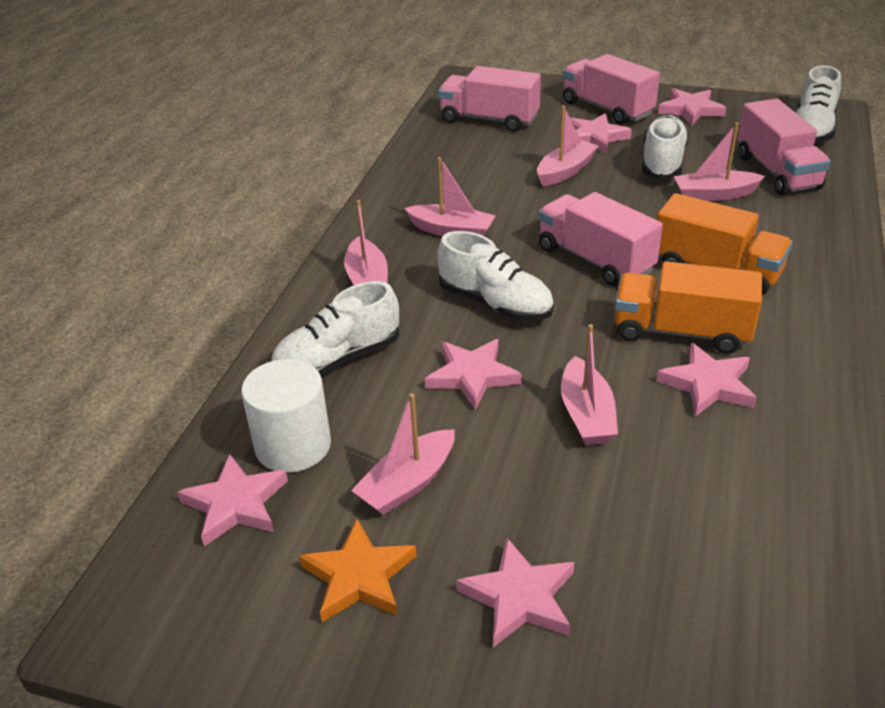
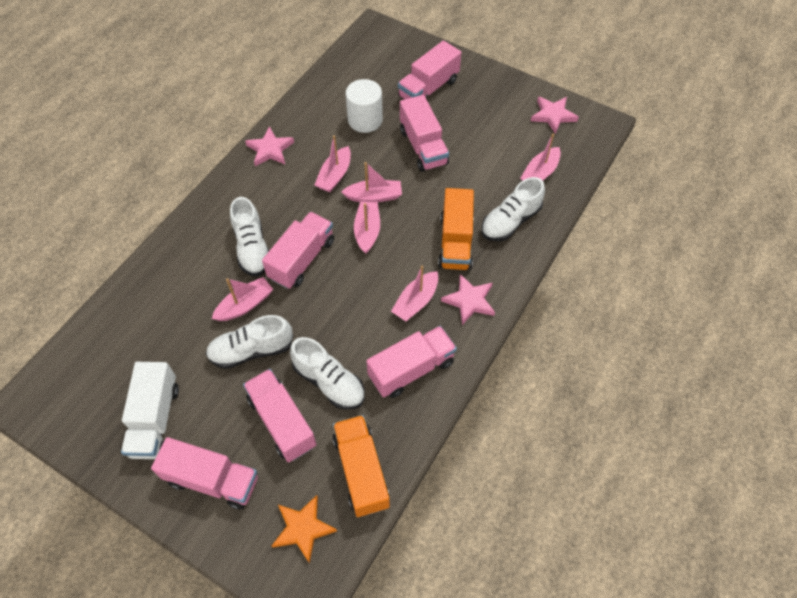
pink star: [177,454,288,546] [425,339,521,410] [457,538,574,648] [570,113,632,154] [657,343,757,417] [658,88,726,125] = 6 -> [245,126,294,166] [441,274,495,325] [531,96,579,134] = 3
pink truck: [438,66,541,132] [538,192,663,286] [563,54,660,125] [737,99,831,196] = 4 -> [151,437,258,509] [243,369,317,462] [262,212,334,289] [366,326,457,398] [398,40,462,99] [400,95,449,172] = 6
white truck: none = 0 -> [121,362,179,459] = 1

